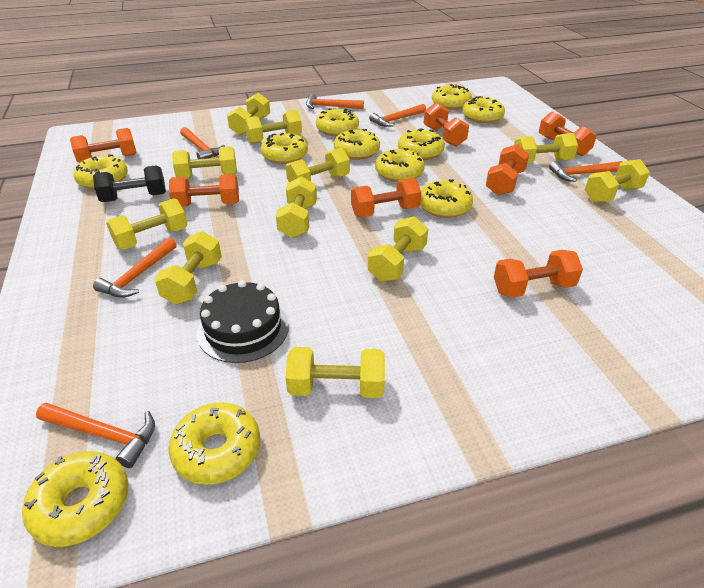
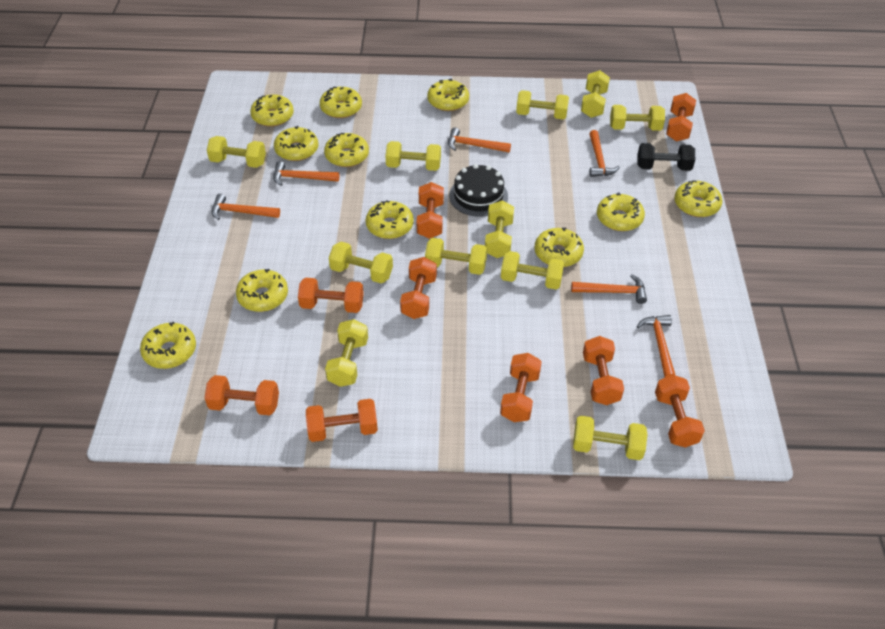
orange dumbbell: [70,128,136,163] [169,174,239,207] [351,178,421,217] [424,102,469,147] [486,144,529,196] [494,250,583,298] [539,111,597,156] = 7 -> [205,375,279,415] [298,278,364,313] [306,399,378,442] [400,257,437,319] [417,182,444,239] [500,353,542,422] [583,336,624,405] [655,375,705,448] [666,93,696,141] = 9

